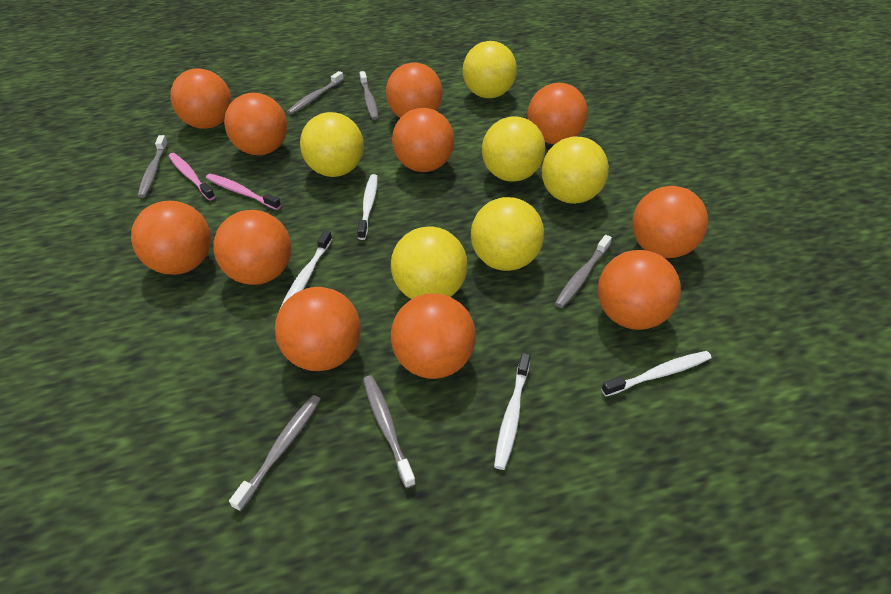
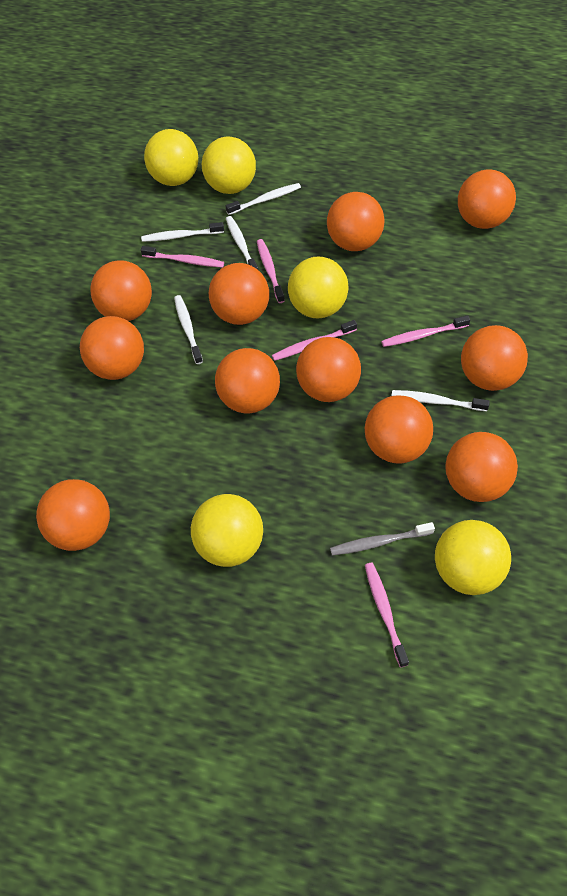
grey toothbrush: [138,135,168,198] [229,395,321,511] [287,71,344,115] [359,71,378,120] [363,375,416,488] [555,235,612,308] = 6 -> [330,522,435,556] = 1
pink toothbrush: [169,153,215,201] [206,174,281,210] = 2 -> [141,246,224,268] [257,239,285,303] [272,320,357,361] [365,563,409,668] [381,315,470,347] = 5
white toothbrush: [280,231,332,308] [357,174,378,240] [494,353,531,470] [601,351,712,396] = 4 -> [141,222,224,242] [174,295,203,364] [226,183,301,215] [226,216,258,270] [391,390,490,411] = 5
yellow ball: [300,112,364,177] [391,226,467,299] [463,41,517,98] [471,197,544,271] [482,116,546,182] [542,136,609,204] = 6 -> [144,129,198,186] [191,494,263,567] [202,137,256,194] [288,256,349,318] [435,520,511,595] = 5

